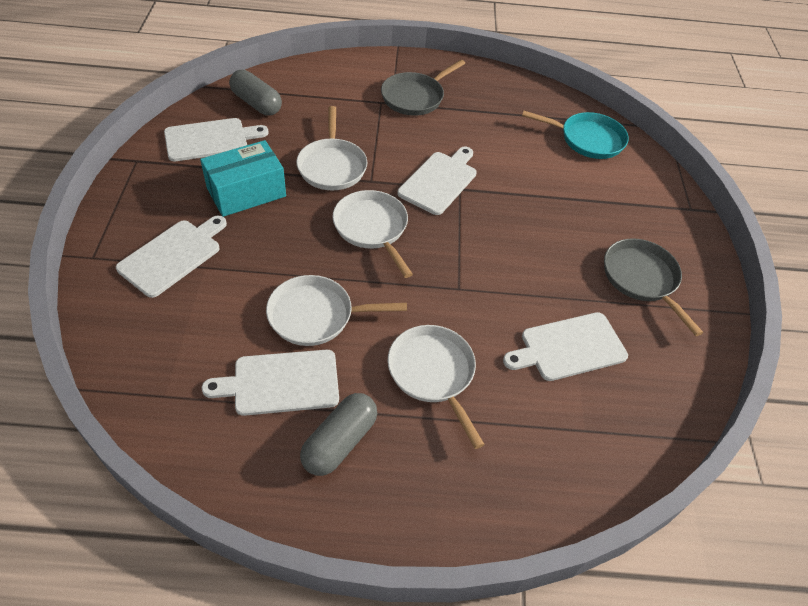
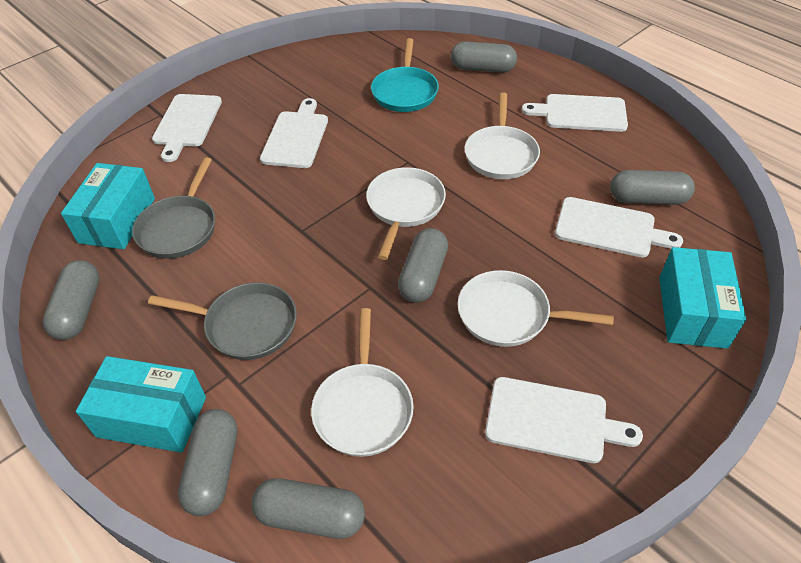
grey capsule: [229,70,282,115] [300,393,377,476] = 2 -> [43,260,99,340] [178,409,237,516] [251,478,365,539] [398,228,448,303] [451,41,517,73] [610,170,695,205] = 6
turquoise box: [200,140,286,217] = 1 -> [61,163,155,249] [76,356,206,453] [659,247,746,349] = 3

